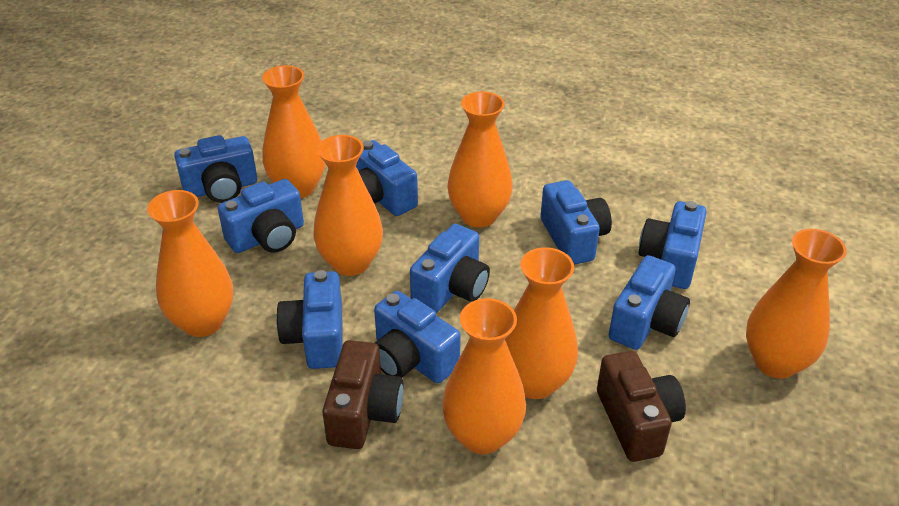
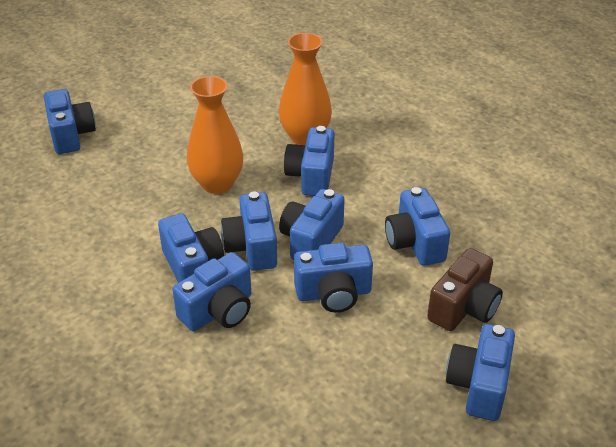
brown camera: [322,340,404,449] [597,351,686,462] = 2 -> [427,248,503,331] = 1
orange vase: [147,190,233,337] [262,65,325,198] [313,135,383,276] [442,298,526,454] [447,92,513,228] [505,247,578,399] [746,229,847,379] = 7 -> [187,76,243,194] [279,33,332,145] = 2

